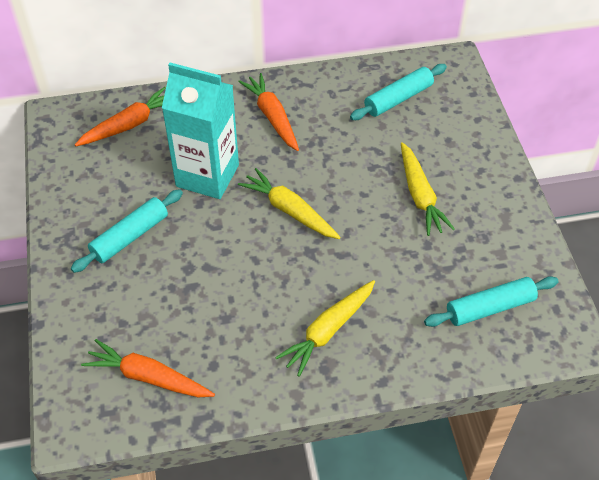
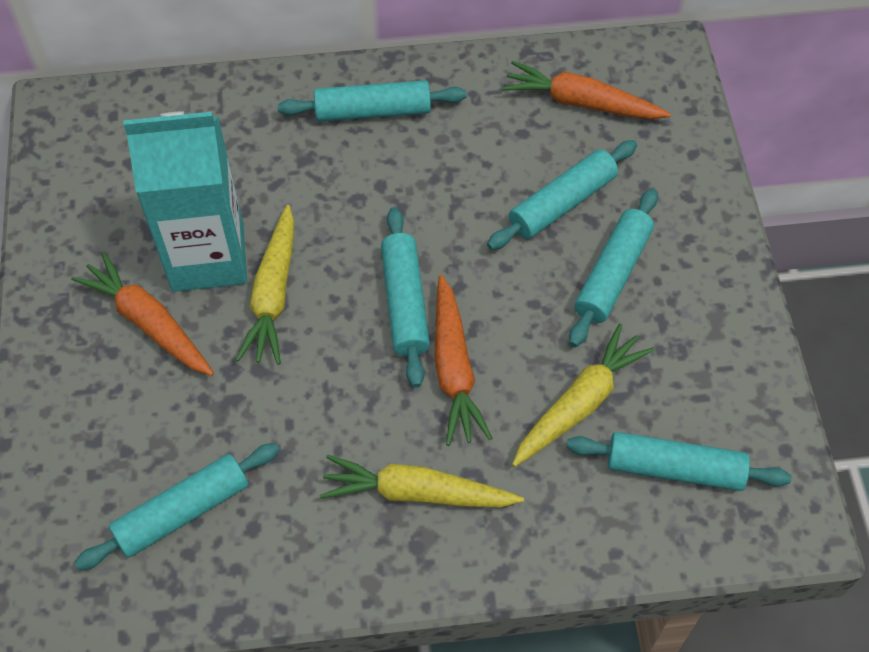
turquoise rolling pin: [71,189,183,273] [350,64,447,120] [424,276,558,327] = 3 -> [74,443,279,570] [278,80,466,122] [381,207,430,388] [487,140,637,250] [567,432,792,491] [569,188,658,347] = 6

